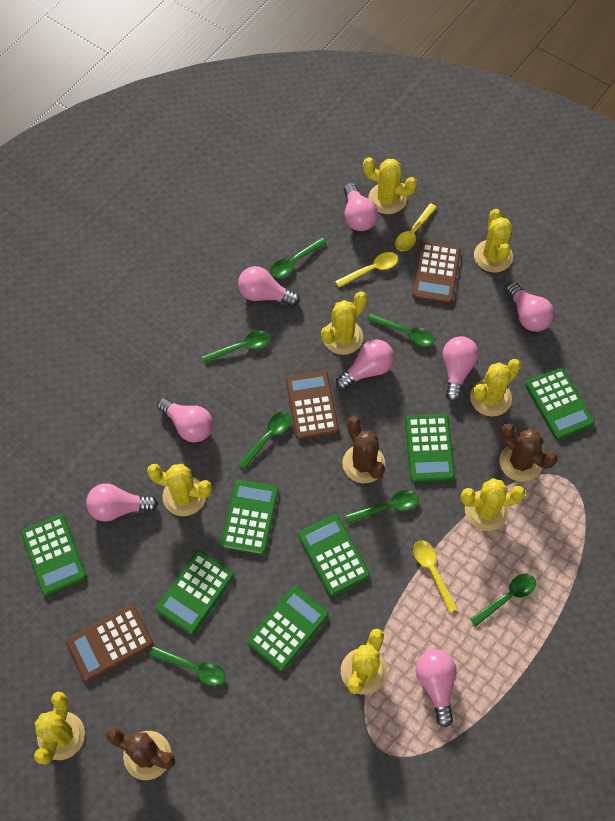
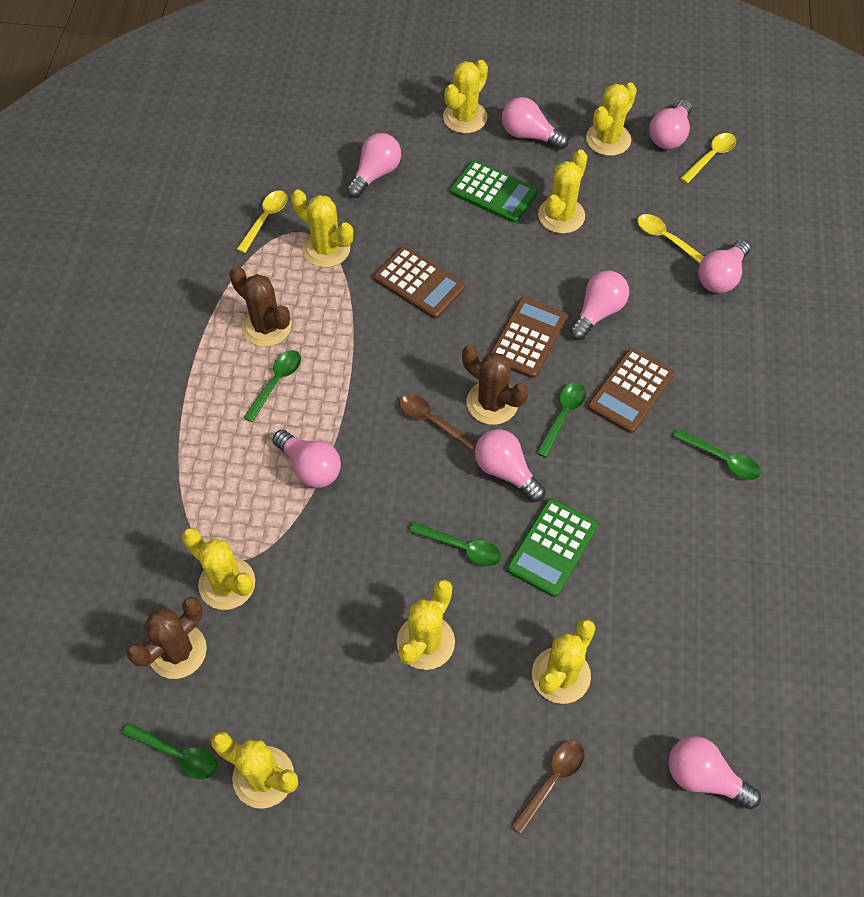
brown spoon: none = 0 -> [399,394,477,451] [511,740,585,835] = 2
green calculator: [21,514,87,596] [156,551,234,634] [221,480,279,555] [247,586,329,671] [298,514,370,596] [405,414,455,482] [525,367,594,440] = 7 -> [450,160,538,223] [507,498,598,597] = 2
green spoon: [150,646,226,686] [202,331,270,363] [238,411,291,470] [270,238,327,278] [345,490,419,524] [367,313,434,346] [470,574,536,626] = 7 -> [122,723,217,780] [243,350,301,422] [409,522,501,567] [536,382,586,458] [673,429,761,480] = 5

